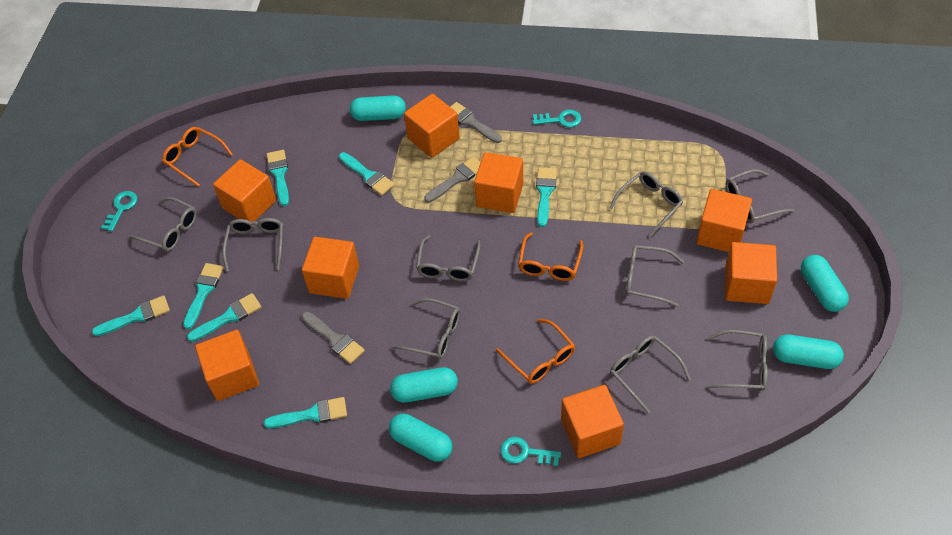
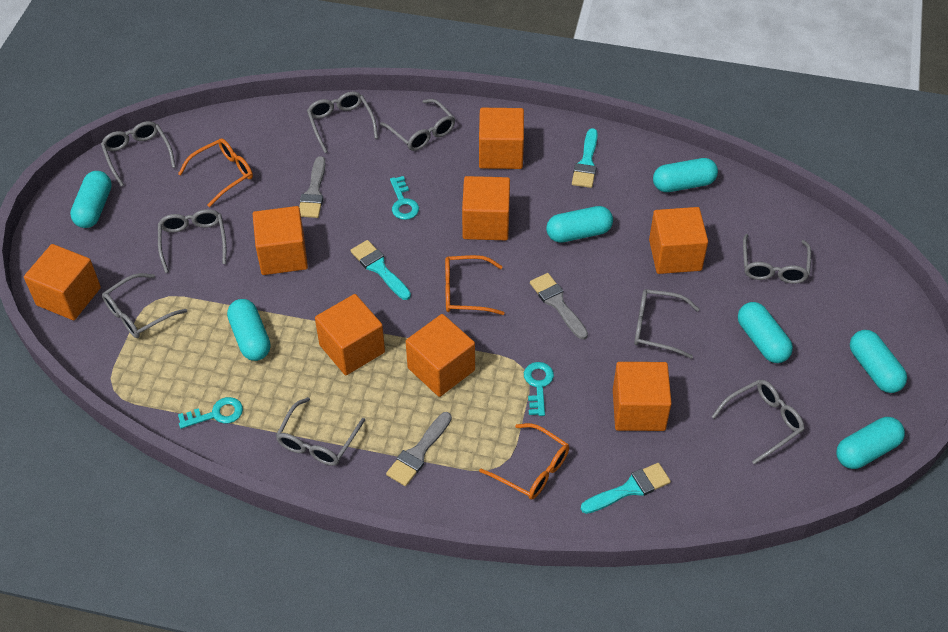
turquoise brush: [92,295,170,336] [183,263,224,329] [187,293,262,342] [264,397,347,428] [267,150,289,206] [339,152,395,196] [536,167,557,227] = 7 -> [350,240,411,300] [572,128,598,188] [581,463,671,514] = 3
turquoise capsule: [350,95,406,121] [389,414,453,462] [390,367,458,403] [773,334,844,369] [801,255,849,312] = 5 -> [70,171,112,228] [227,299,271,361] [546,206,613,243] [653,158,718,192] [738,302,793,363] [836,417,905,469] [850,330,907,393] = 7

